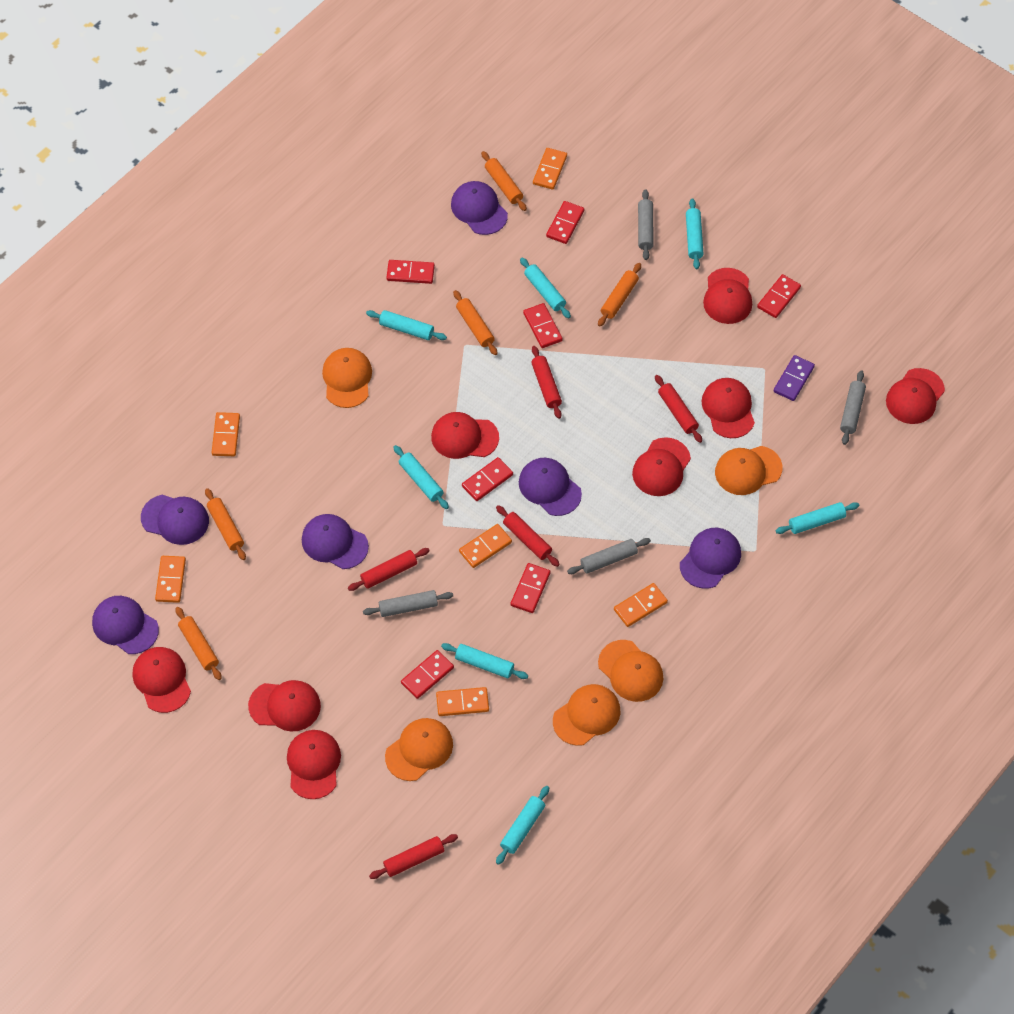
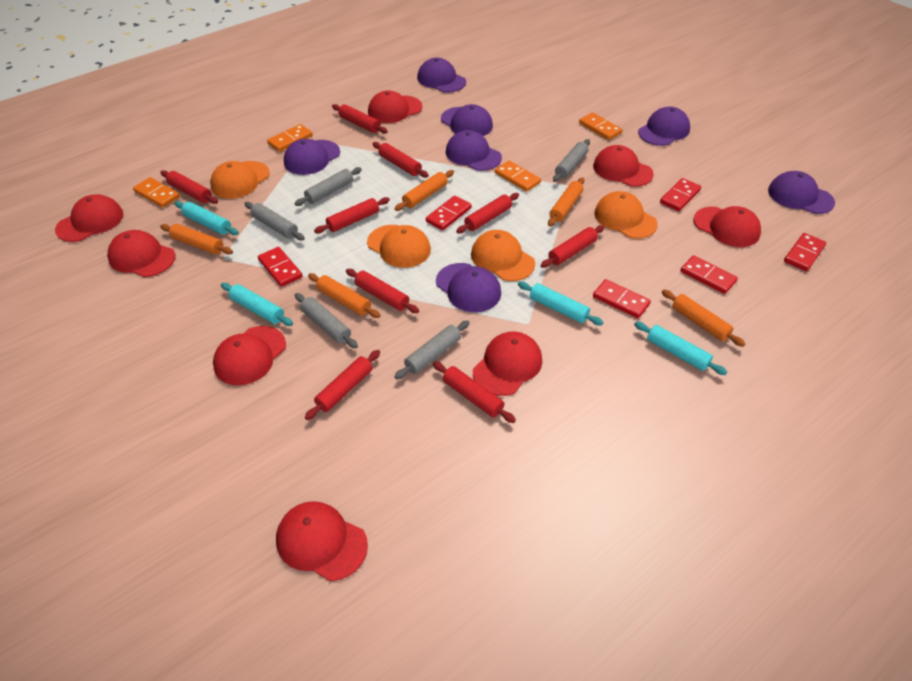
grey rolling pin: [363,590,453,617] [567,538,651,574] [638,190,654,260] [840,370,866,445] = 4 -> [244,202,305,241] [294,167,362,206] [295,293,358,348] [394,320,470,380] [553,139,590,182] = 5
orange cap: [322,348,372,408] [385,718,453,781] [553,684,621,746] [598,640,663,702] [715,446,783,495] = 5 -> [210,161,270,199] [367,225,431,268] [471,230,535,281] [594,191,658,239] = 4
orange domino: [155,556,186,603] [212,412,240,456] [436,687,489,716] [459,524,512,568] [533,148,567,190] [614,583,668,627] = 6 -> [133,177,180,208] [267,124,313,152] [495,161,541,192] [579,112,622,140] = 4
purple cap: [92,596,159,654] [141,495,209,545] [302,514,369,569] [451,181,508,235] [519,458,582,516] [680,528,741,589] = 6 -> [284,139,340,175] [417,58,466,92] [436,263,501,312] [441,104,493,136] [446,130,502,171] [638,107,690,146] [768,171,835,214] = 7
purple domino: [774,355,815,401] = 1 -> none = 0
red domino: [386,260,435,284] [401,650,454,699] [462,457,513,501] [511,563,550,613] [523,303,563,348] [546,201,584,244] [757,274,801,318] = 7 -> [258,247,302,287] [426,196,472,230] [593,279,651,318] [660,178,701,211] [680,255,738,294] [784,233,826,271] = 6
red rolling pin: [348,548,430,591] [369,834,458,879] [496,505,560,567] [531,346,562,419] [655,375,702,443] = 5 -> [160,170,218,204] [305,350,380,420] [314,197,390,233] [332,104,388,134] [346,269,419,313] [372,142,429,178] [433,362,516,423] [456,193,519,233] [541,225,605,268] = 9
turquoise rolling pin: [366,310,447,340] [393,445,449,509] [441,643,528,679] [496,786,549,865] [520,258,571,318] [686,198,704,269] [776,502,859,534] = 7 -> [175,201,239,235] [221,283,293,326] [518,282,604,325] [634,322,727,375] = 4

